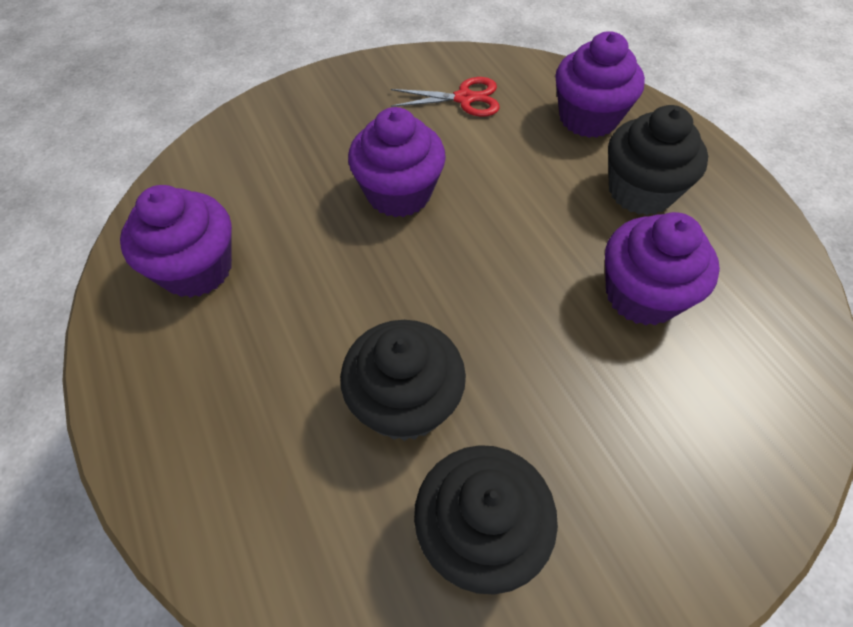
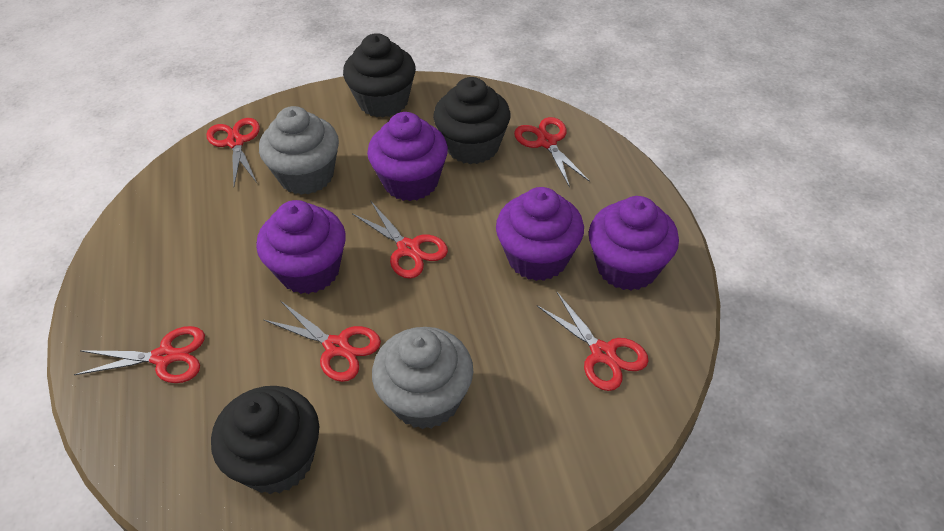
grey cupcake: none = 0 -> [259,106,339,195] [372,327,473,429] = 2
red scissors: [391,77,500,117] = 1 -> [74,326,205,383] [206,118,260,186] [264,301,381,382] [352,202,448,279] [514,117,590,187] [537,292,649,391] = 6

